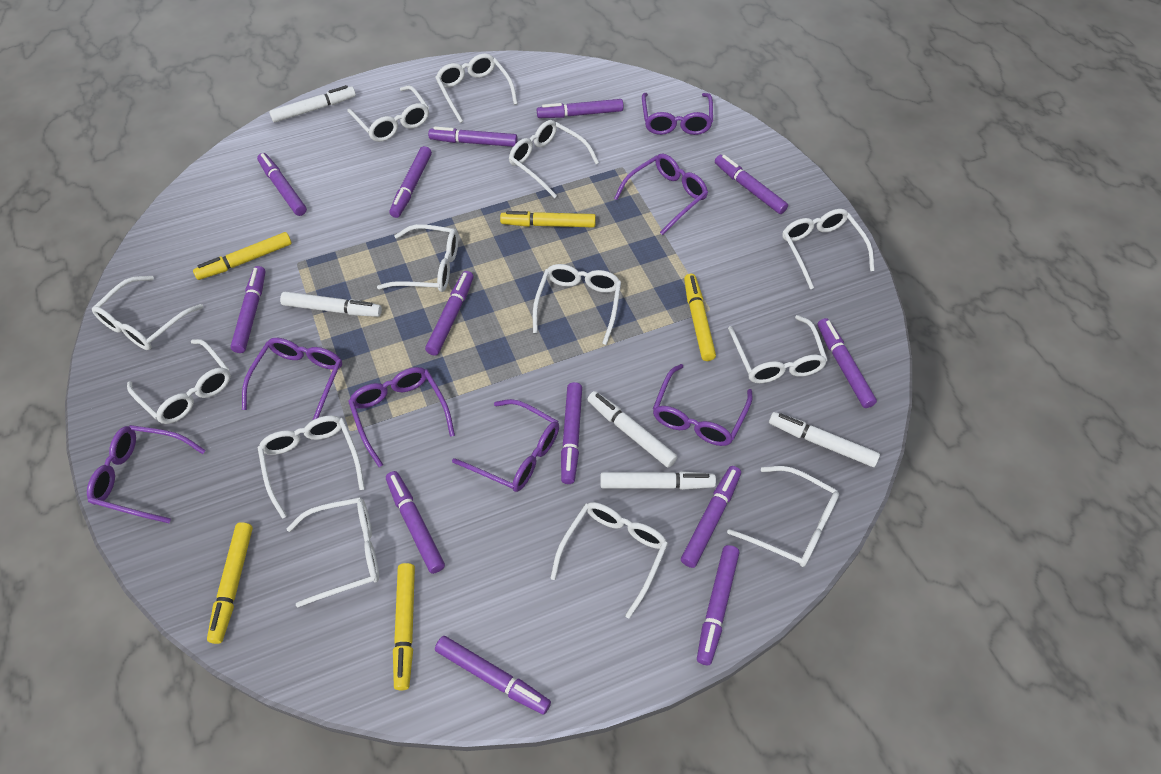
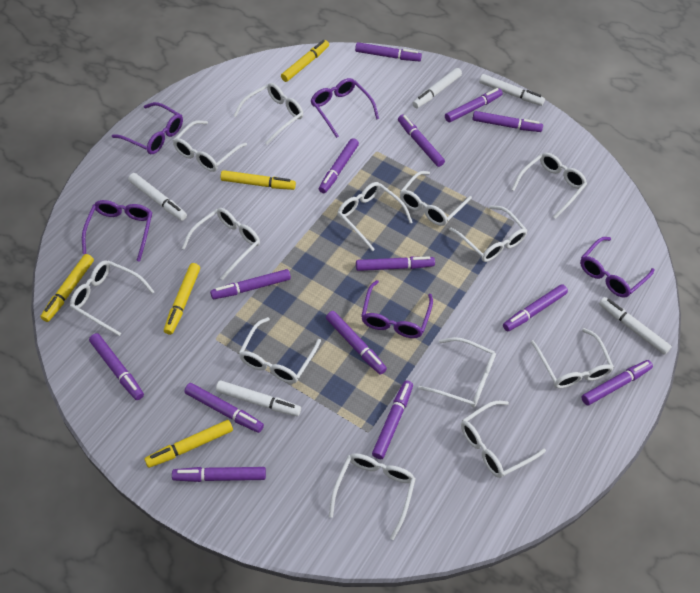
purple glasses: [87,425,206,523] [242,338,342,421] [348,367,455,467] [452,399,559,492] [614,153,708,235] [642,93,713,135] [653,364,753,446] = 7 -> [82,200,152,262] [112,102,183,154] [311,78,379,138] [361,280,433,338] [580,237,655,298] = 5
purple marker: [230,266,265,353] [257,153,307,216] [386,471,445,574] [390,146,432,218] [425,271,474,356] [428,127,517,147] [435,636,551,715] [537,99,624,118] [561,382,582,484] [681,466,741,568] [697,545,740,665] [715,155,788,214] [818,318,877,408] = 13 -> [89,333,144,400] [172,467,266,482] [184,383,264,433] [210,269,291,299] [319,138,359,193] [326,311,387,375] [355,42,422,61] [356,256,435,271] [372,380,413,459] [398,114,445,167] [445,88,503,122] [472,111,543,132] [503,284,568,331] [581,360,653,405] = 14

